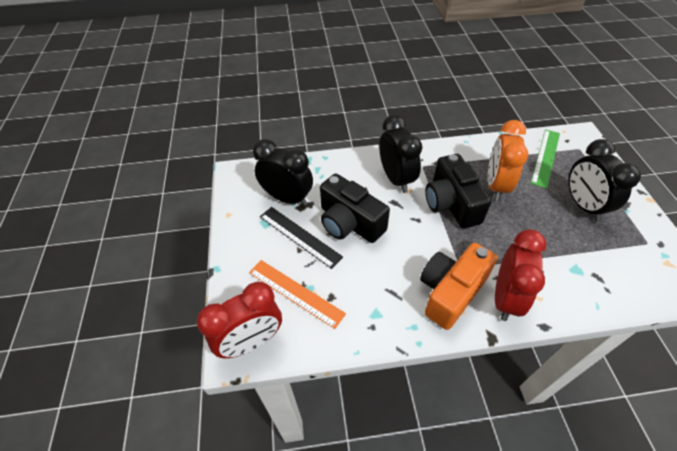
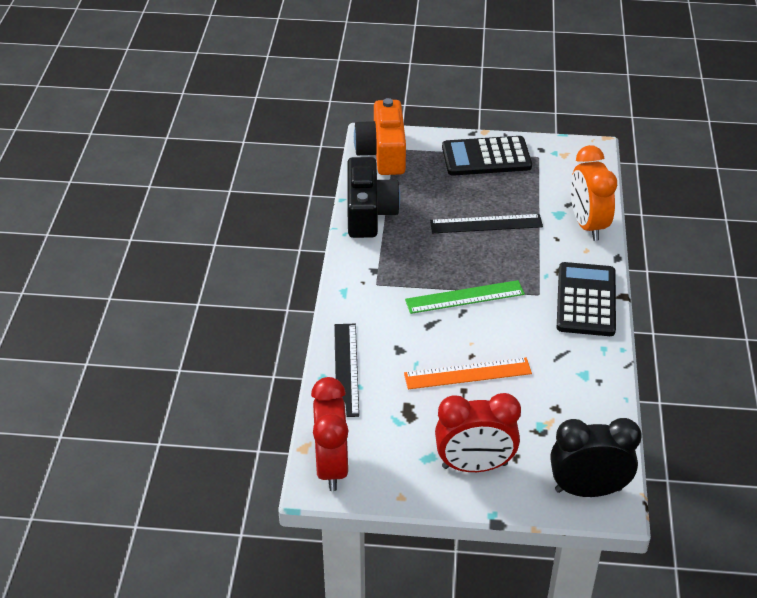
black calculator: none = 0 -> [442,136,532,176] [557,262,616,336] = 2
black camera: [320,174,390,243] [425,154,491,229] = 2 -> [347,157,400,238] = 1
black clock: [253,139,313,206] [379,115,422,193] [569,139,641,222] = 3 -> [550,418,642,497] = 1
black ruler: [260,207,343,269] = 1 -> [334,324,359,417] [430,214,543,233] = 2

